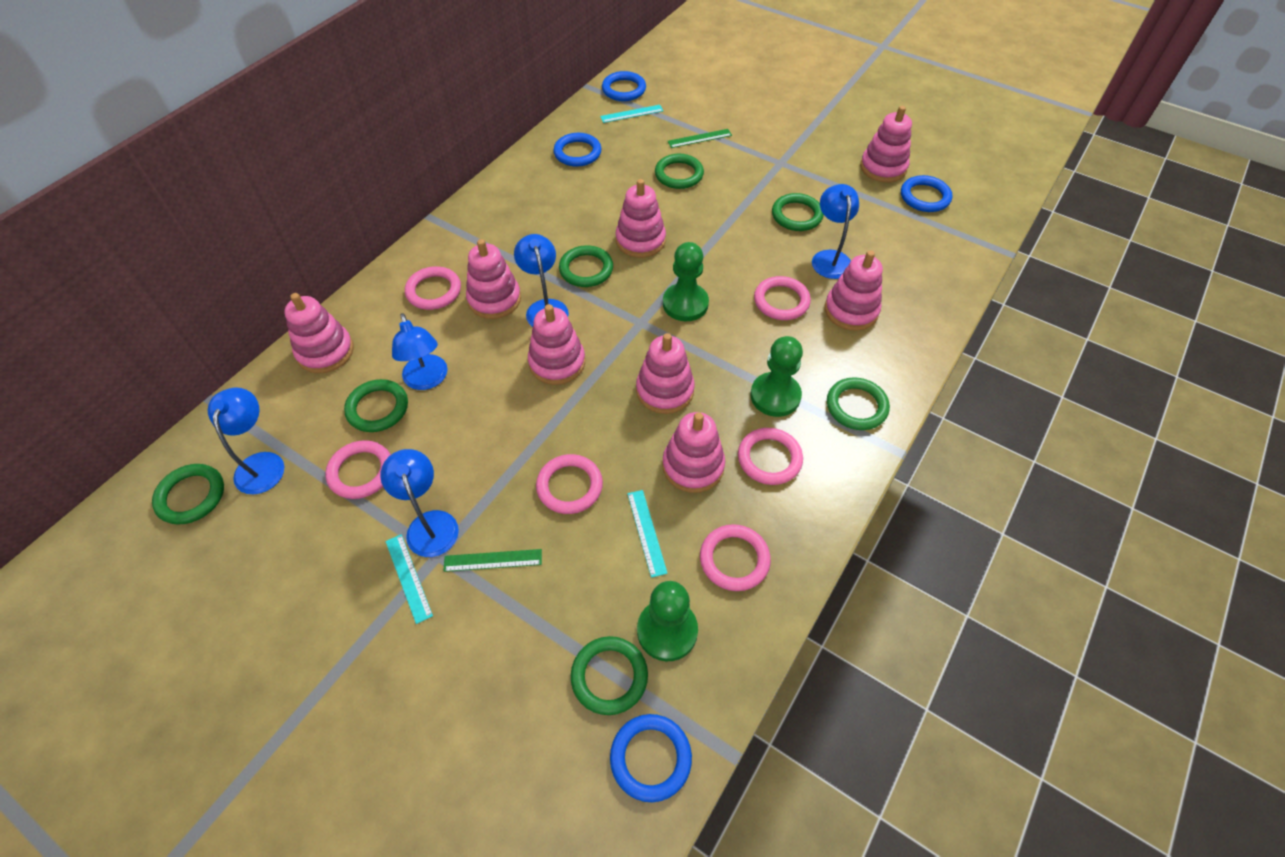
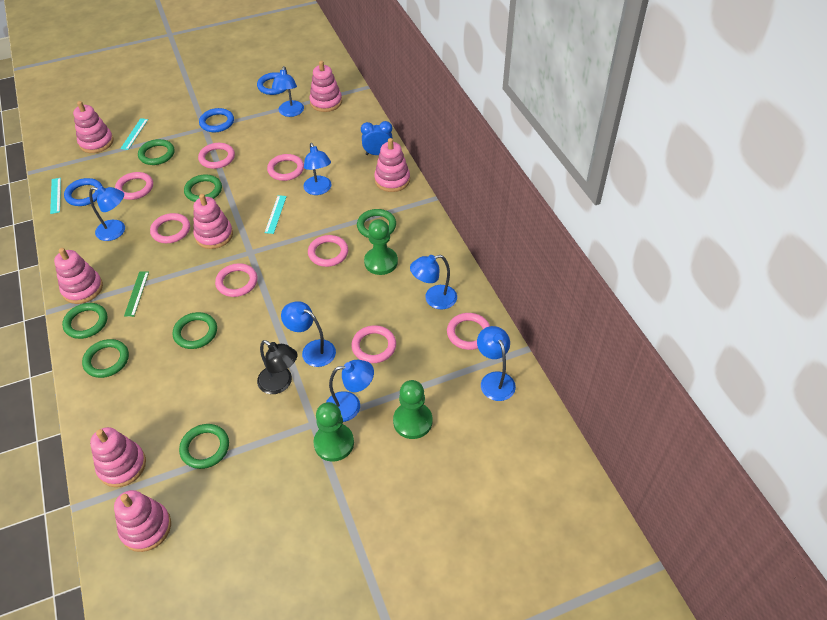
black lamp: none = 0 -> [257,340,297,394] = 1
blue clock: none = 0 -> [361,121,393,155] = 1
blue lamp: [208,388,284,494] [380,449,459,557] [392,313,448,390] [514,234,569,327] [812,184,859,279] = 5 -> [89,186,125,241] [272,66,304,117] [281,301,336,367] [303,143,332,195] [326,360,374,422] [410,255,457,309] [477,326,516,401] = 7
blue ring: [553,133,601,167] [602,71,646,101] [610,714,692,802] [901,175,952,212] = 4 -> [64,178,102,206] [199,108,234,132] [257,72,287,95] = 3
green ruler: [443,549,542,572] [667,129,732,148] = 2 -> [124,271,149,317] = 1
pink ring: [325,440,391,499] [405,266,461,310] [536,454,603,514] [700,524,771,591] [738,428,803,485] [754,276,811,320] = 6 -> [115,172,153,200] [150,213,190,243] [198,143,235,169] [215,263,257,297] [267,154,304,181] [308,235,348,267] [351,325,396,363] [447,313,490,350] = 8
pink stacking toy: [284,293,354,373] [466,239,521,319] [528,304,585,385] [616,179,666,258] [636,333,695,414] [662,412,725,493] [825,250,883,331] [860,106,912,183] = 8 -> [54,248,103,304] [73,101,114,153] [90,427,146,487] [114,490,171,552] [193,194,233,249] [309,61,342,112] [374,138,410,192] = 7

